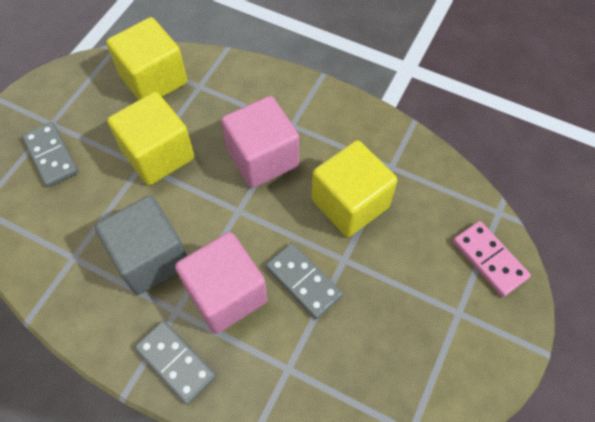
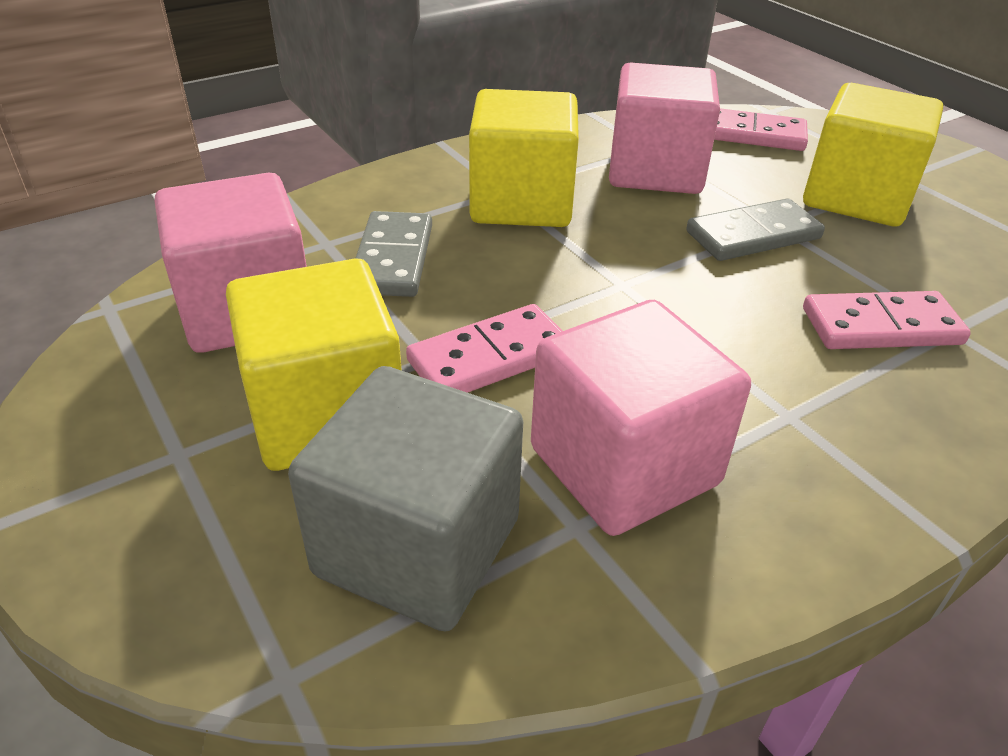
grey domino: [22,122,79,187] [134,320,216,405] [266,243,343,319] = 3 -> [356,211,432,297] [686,198,825,261] = 2
pink cube: [175,232,268,334] [221,96,299,188] = 2 -> [155,172,307,353] [531,300,751,536] [609,62,720,194] = 3
pink domino: [453,221,531,297] = 1 -> [406,304,562,393] [714,108,808,151] [803,291,971,349] = 3

